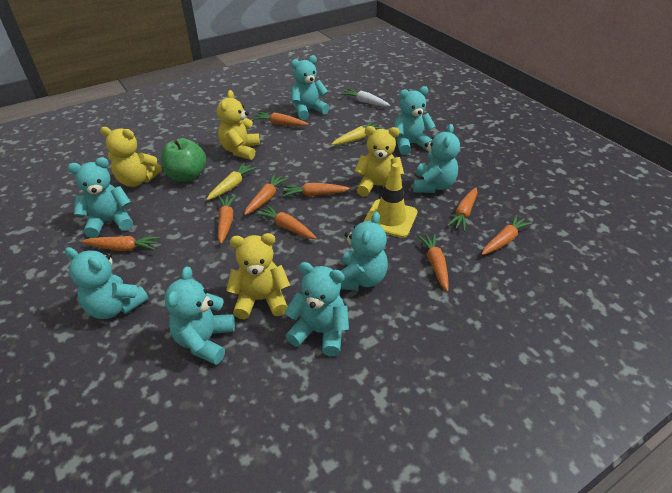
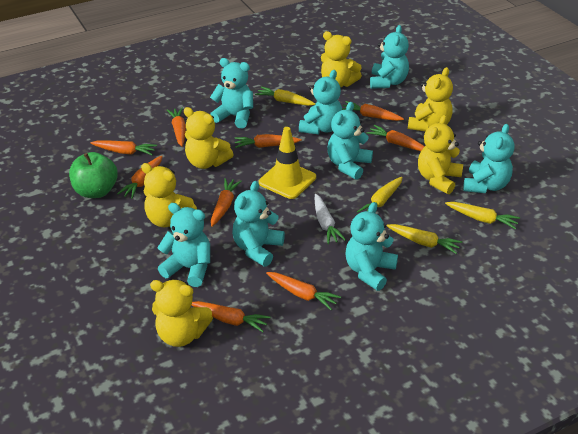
yellow carrot: [207,163,257,200] [331,121,382,145] = 2 -> [255,86,315,106] [357,177,403,213] [386,224,462,254] [445,202,520,230] = 4
yellow teddy bear: [100,127,162,187] [217,90,260,160] [226,233,290,319] [355,126,404,197] = 4 -> [141,163,197,227] [150,280,213,347] [184,107,234,169] [321,31,362,87] [408,67,453,131] [418,115,463,194] = 6

